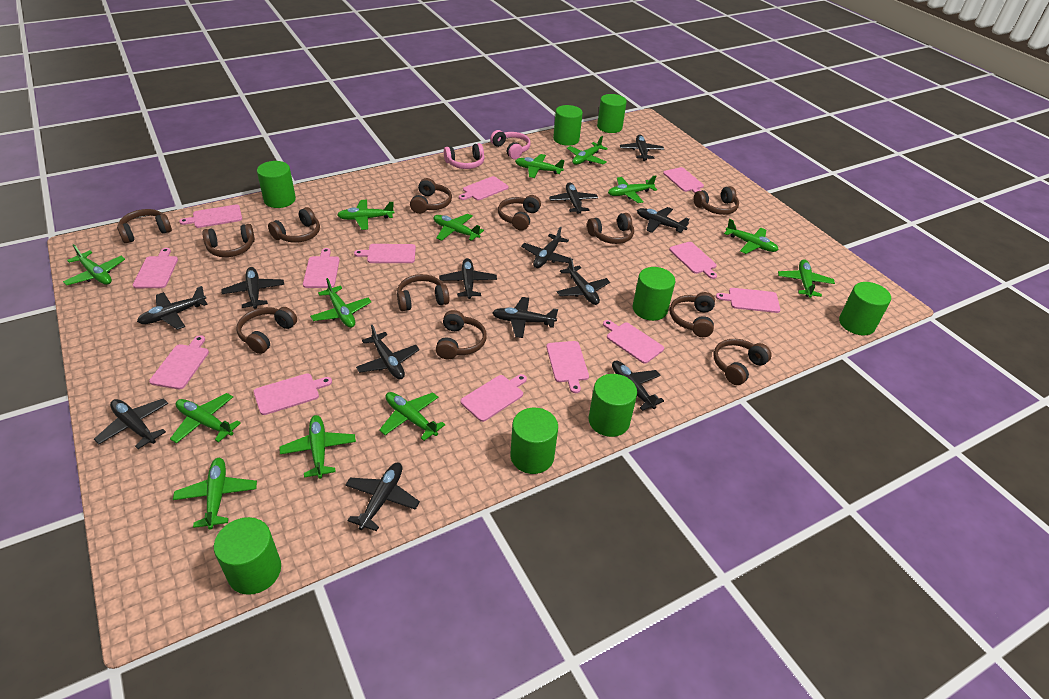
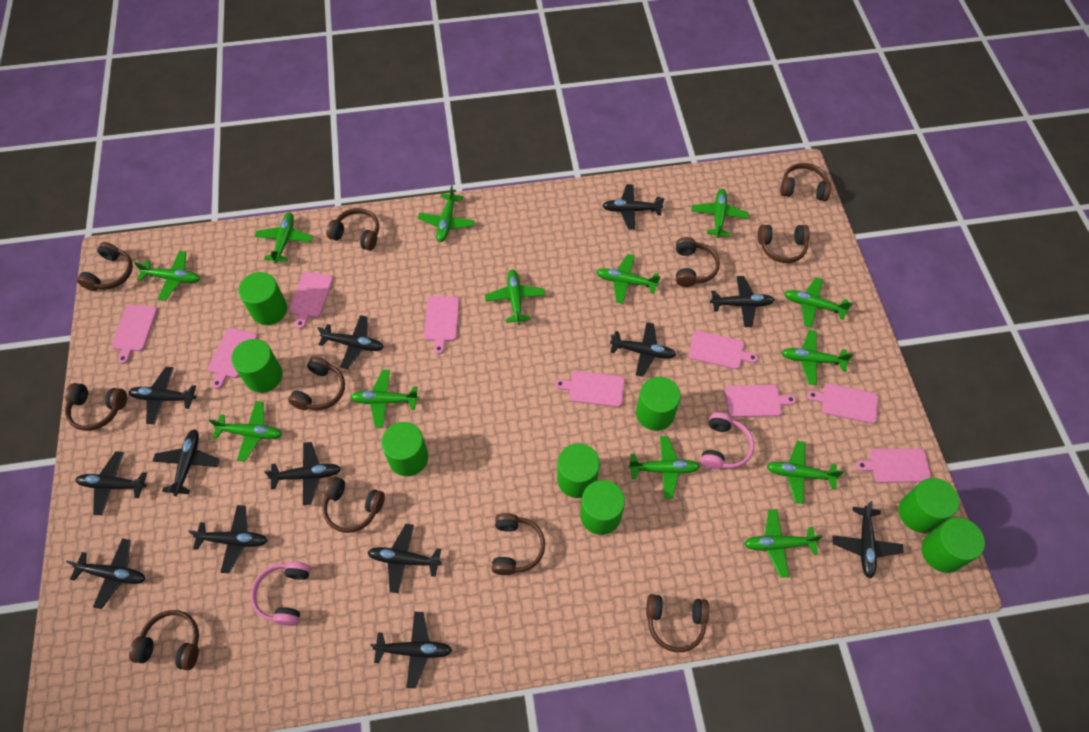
brown headphones: [117,209,172,244] [202,224,255,257] [236,307,297,354] [268,207,320,243] [397,274,449,311] [410,178,452,214] [436,310,487,359] [498,195,541,231] [587,213,634,244] [670,292,715,337] [694,186,739,215] [713,339,772,385] = 12 -> [65,383,127,431] [77,242,133,291] [129,610,199,670] [288,356,345,410] [322,477,385,533] [326,208,379,251] [492,513,545,575] [646,594,709,652] [676,237,720,287] [758,225,810,263] [780,163,831,201] = 11
pink cutting board: [133,248,178,288] [149,335,209,389] [179,205,242,228] [253,373,332,415] [303,248,340,288] [354,244,416,263] [459,176,509,200] [460,374,527,422] [546,341,589,393] [603,320,664,364] [663,167,704,193] [669,242,717,279] [716,288,780,313] = 13 -> [111,305,157,364] [208,328,258,389] [289,272,333,329] [424,296,460,354] [555,371,625,407] [689,331,758,369] [725,385,796,417] [807,384,878,424] [856,448,931,483] = 9

